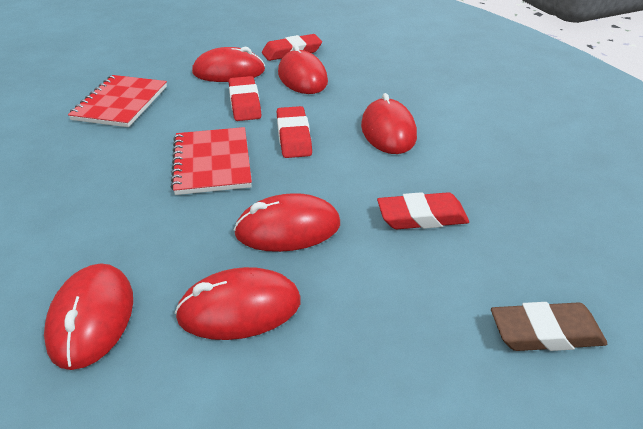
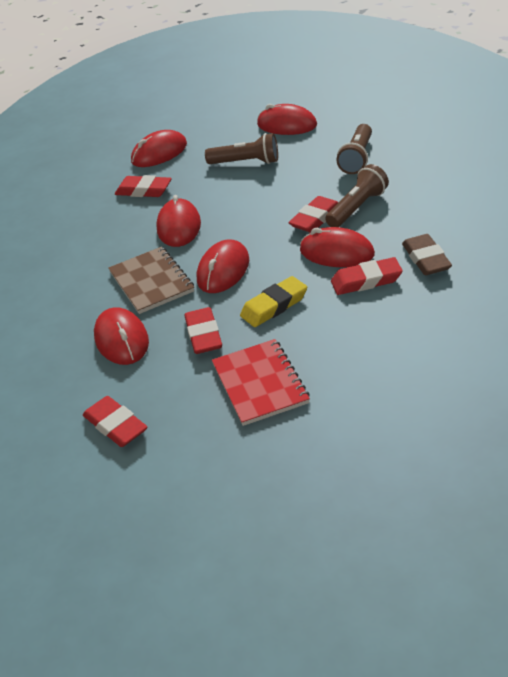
brown flashlight: none = 0 -> [205,133,278,164] [325,164,389,227] [336,124,372,174] = 3
brown notebook: none = 0 -> [108,247,194,314] = 1
red eraser: [229,76,262,121] [262,34,322,61] [277,106,312,158] [377,192,469,229] = 4 -> [83,396,147,447] [115,175,172,197] [184,307,222,354] [288,196,338,233] [331,257,403,295] = 5
red notebook: [68,75,167,127] [171,127,252,195] = 2 -> [212,339,310,426] = 1
yellow eraser: none = 0 -> [240,276,307,327] = 1

